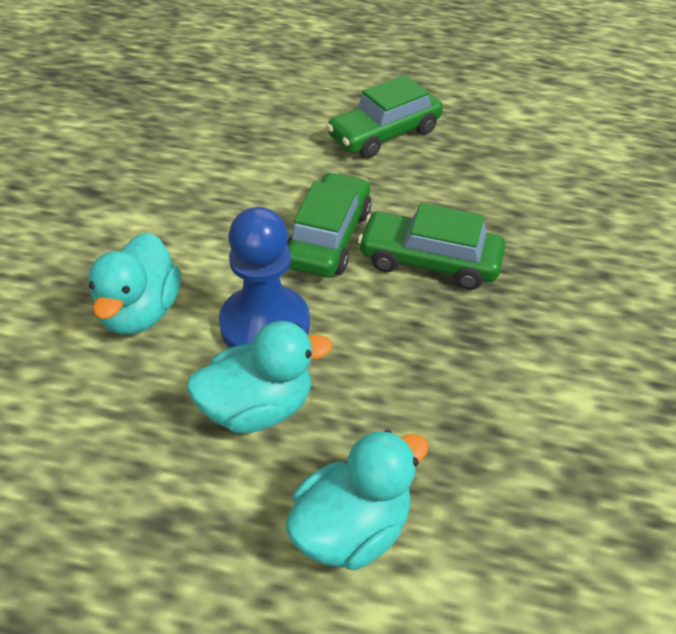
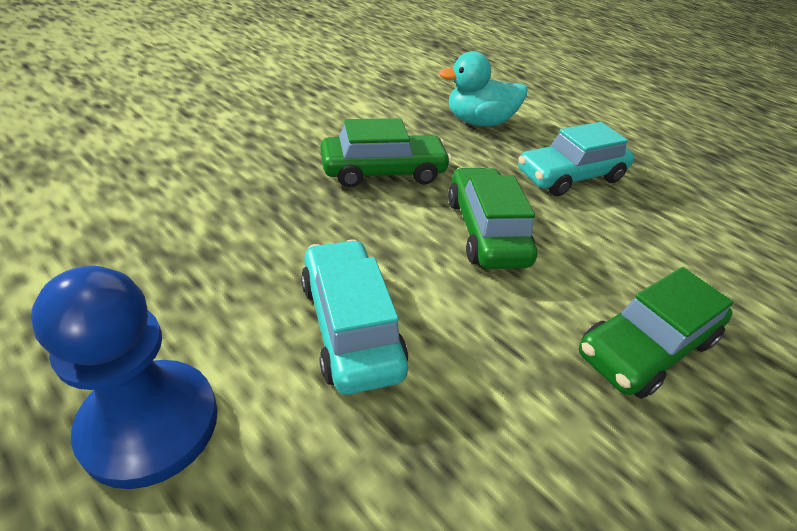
turquoise car: none = 0 -> [301,239,408,395] [518,122,635,196] = 2
turquoise duck: [88,232,181,334] [186,321,332,433] [285,430,429,570] = 3 -> [439,51,528,126] = 1

